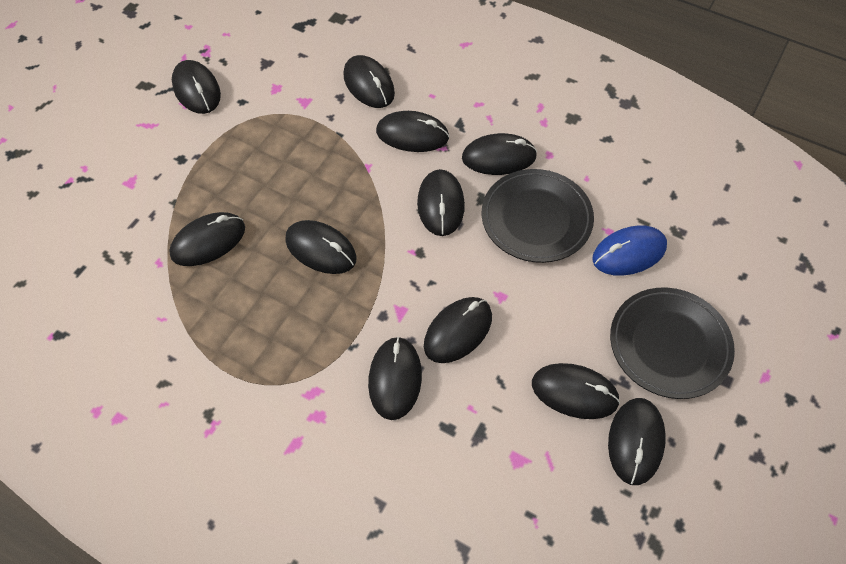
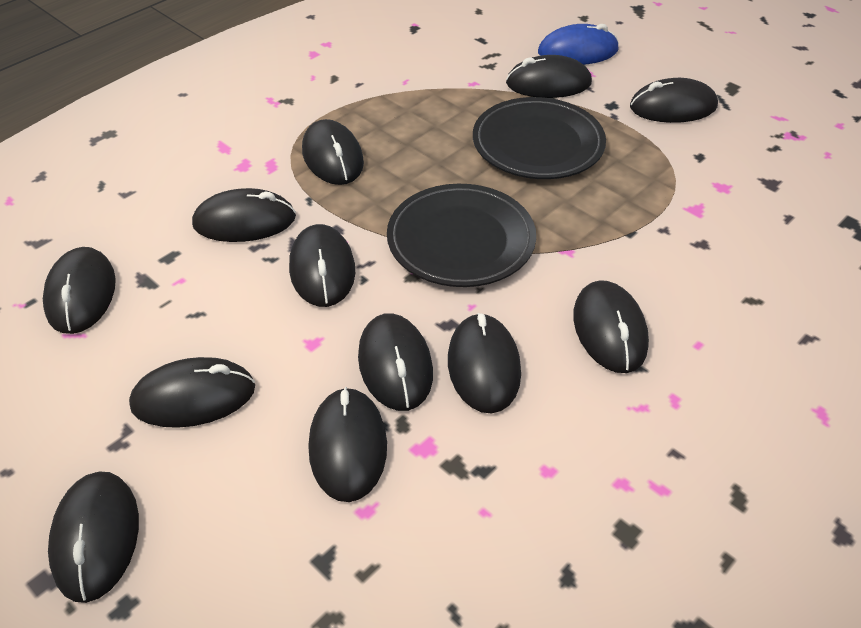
black mouse: [169,212,245,266] [172,60,221,114] [285,220,356,274] [343,55,395,108] [368,337,422,420] [376,111,449,152] [417,169,465,236] [424,297,492,363] [462,133,537,175] [532,363,620,419] [608,398,666,485] = 11 -> [43,247,116,334] [48,472,139,603] [129,357,255,428] [192,188,296,242] [289,224,355,307] [302,119,364,185] [308,387,387,502] [358,313,433,411] [448,313,521,413] [506,55,592,98] [573,280,649,373] [630,78,718,123] = 12

